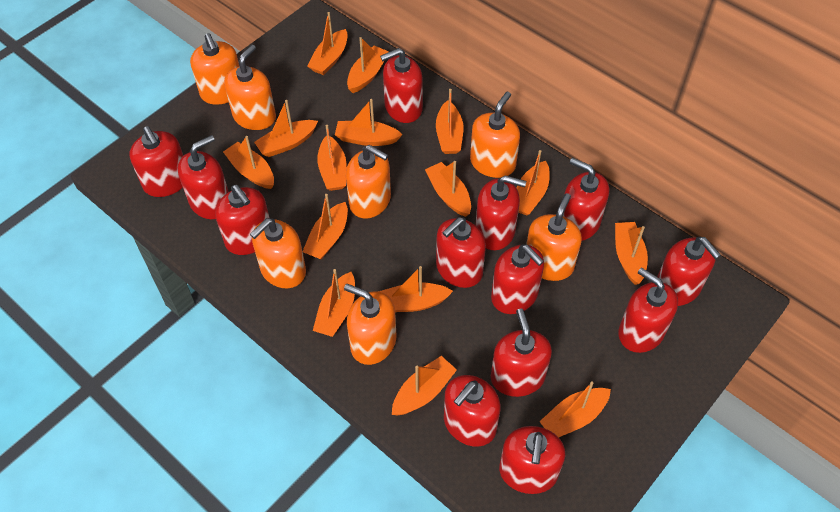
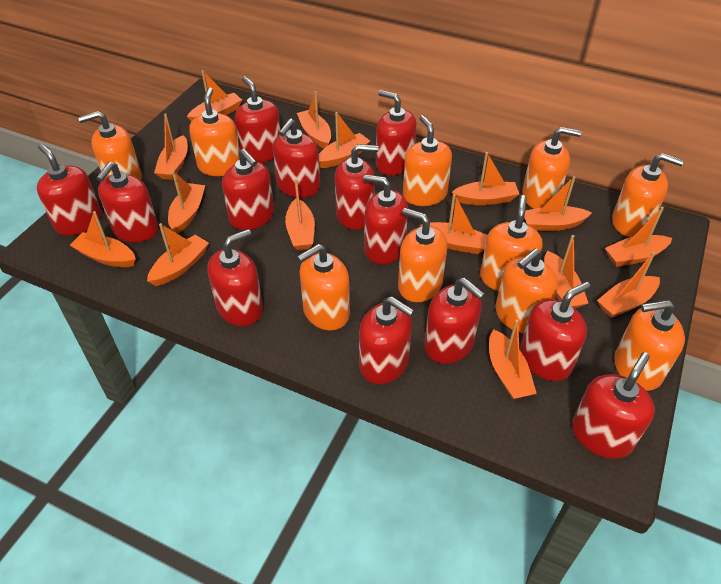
orange soap dispenser: [190,33,240,105] [224,45,276,130] [250,218,306,288] [344,284,396,365] [346,145,391,219] [470,92,520,178] [526,193,582,281] = 7 -> [78,111,142,180] [189,88,240,176] [297,244,350,331] [398,208,447,302] [403,115,452,206] [480,195,543,292] [496,248,558,334] [522,127,582,209] [612,153,684,237] [614,300,685,391] = 10

